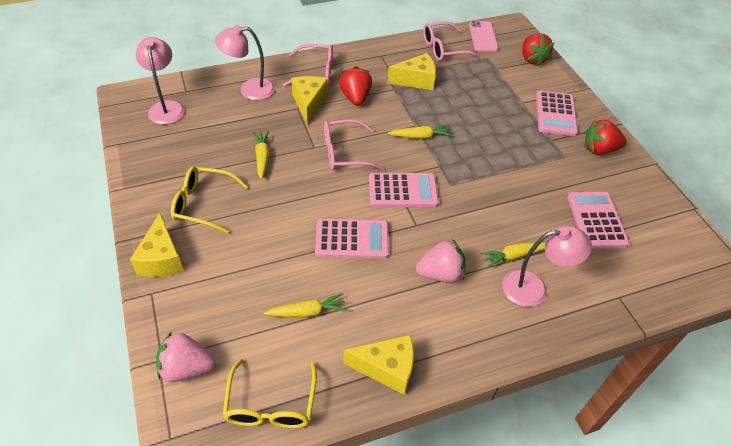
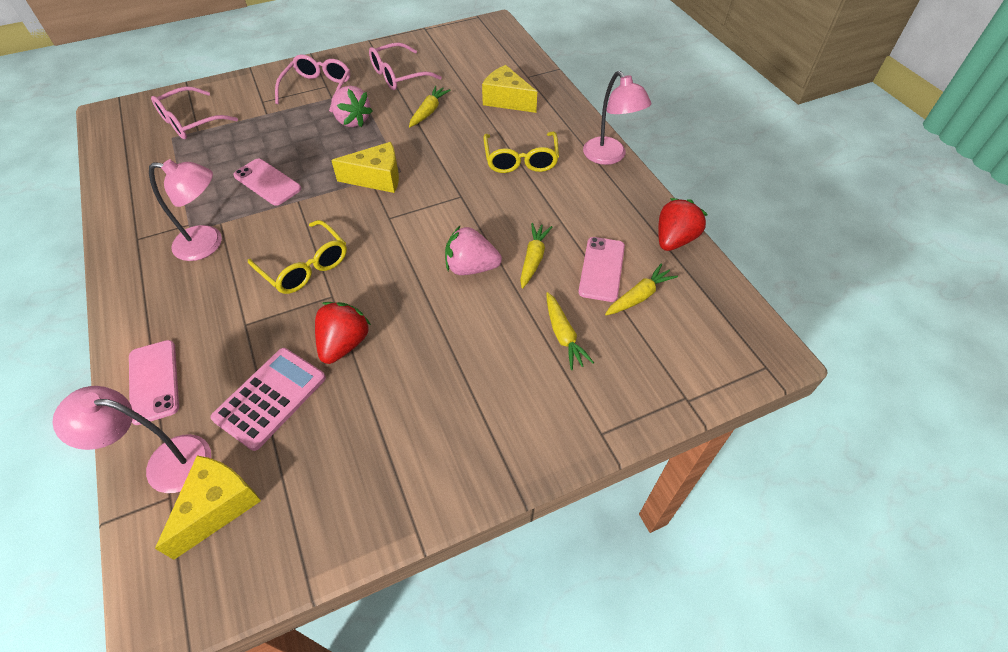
pink calculator: [315,219,389,259] [369,173,439,207] [536,91,578,136] [567,192,629,248] = 4 -> [210,348,326,451] = 1
pink phone: [469,21,498,52] = 1 -> [129,340,179,425] [233,159,301,206] [578,237,625,302] = 3
red strawberry: [339,66,372,106] [522,33,554,66] [584,119,627,155] = 3 -> [315,302,371,364] [658,198,708,251] = 2
yellow cheese: [130,213,184,277] [291,76,328,125] [343,335,414,395] [387,53,436,90] = 4 -> [155,455,261,560] [331,142,399,193] [482,65,537,113] = 3

